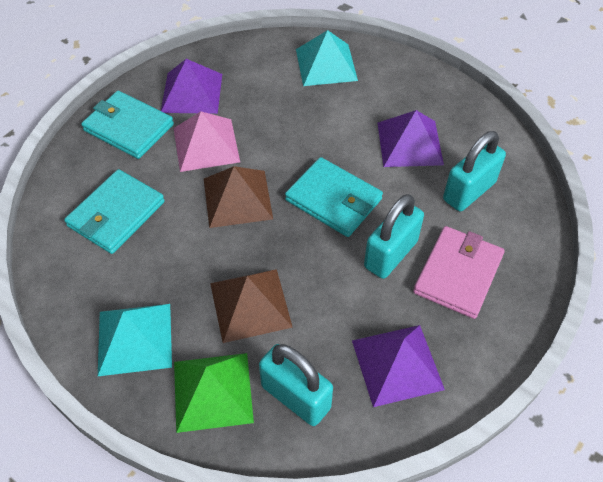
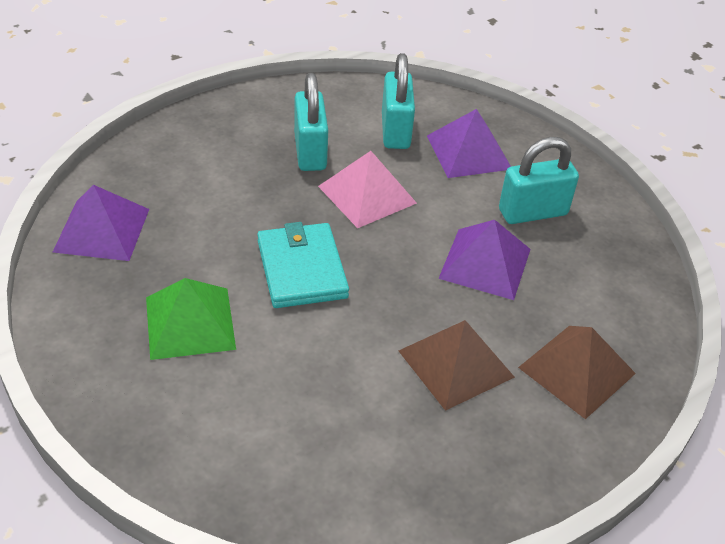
pink wallet: [413,226,505,319] = 1 -> none = 0
turquoise pyramid: [98,304,172,376] [296,30,358,86] = 2 -> none = 0
turquoise wallet: [64,169,165,254] [81,91,174,159] [285,157,383,237] = 3 -> [257,222,349,308] = 1

